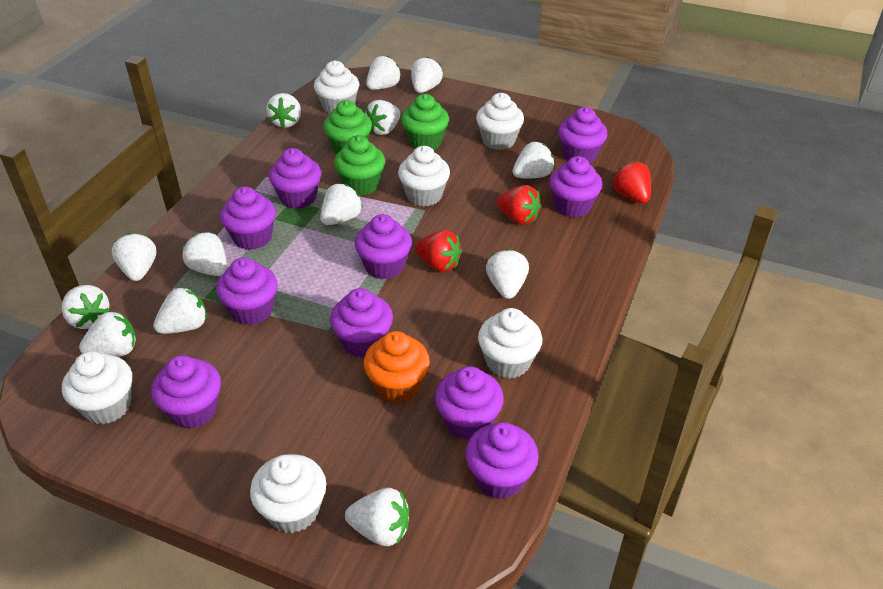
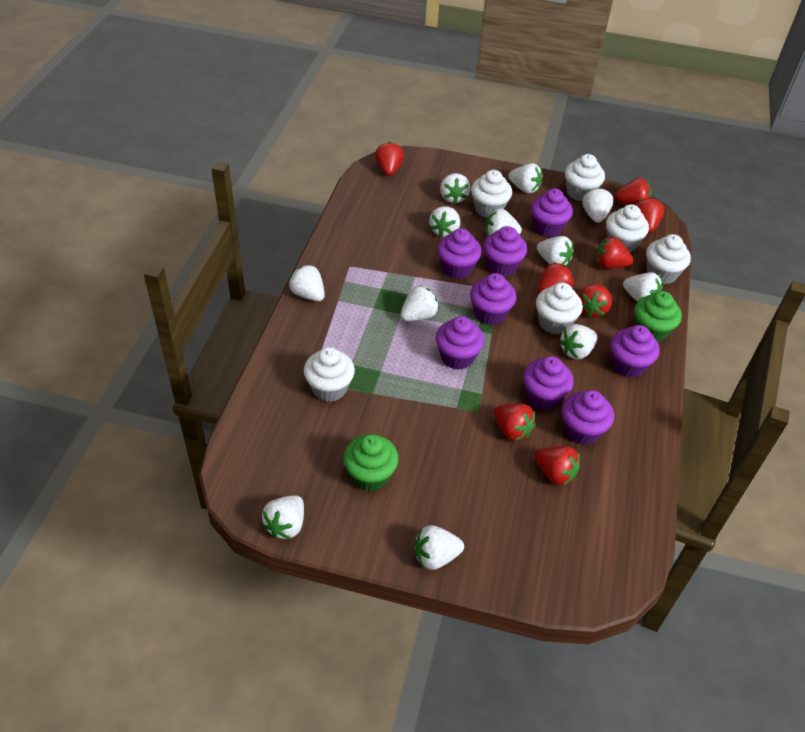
green cupcake: [323,100,372,155] [334,135,385,195] [401,94,449,149] = 3 -> [343,434,398,491] [634,291,682,342] = 2
orange cupcake: [364,331,430,403] = 1 -> none = 0
purple cupcake: [151,355,221,429] [216,257,277,325] [220,186,276,250] [269,148,321,209] [330,288,393,358] [355,214,412,279] [435,366,504,440] [465,422,539,499] [549,156,602,218] [558,107,608,164] = 10 -> [436,316,485,370] [437,228,482,279] [470,273,517,325] [483,226,527,276] [523,356,574,410] [531,188,573,237] [562,390,614,445] [610,325,660,378] = 8
red strawberry: [414,230,462,272] [496,185,541,225] [612,161,651,203] = 3 -> [375,142,404,176] [494,403,536,441] [534,446,580,485] [538,262,574,294] [578,284,612,317] [596,237,634,269] [615,178,652,205] [636,197,665,233] = 8
white strawberry: [62,285,110,329] [79,311,136,357] [112,233,157,281] [153,287,207,334] [182,232,227,276] [266,93,301,128] [320,184,363,225] [345,488,409,546] [365,100,400,135] [366,56,401,90] [411,57,443,93] [486,249,529,299] [513,142,555,179] = 13 -> [262,495,304,539] [289,265,325,301] [401,285,439,321] [415,525,464,570] [429,206,460,237] [440,173,471,204] [485,208,522,236] [508,163,543,194] [537,236,574,266] [559,324,598,359] [582,188,614,223] [623,272,662,302] = 12

